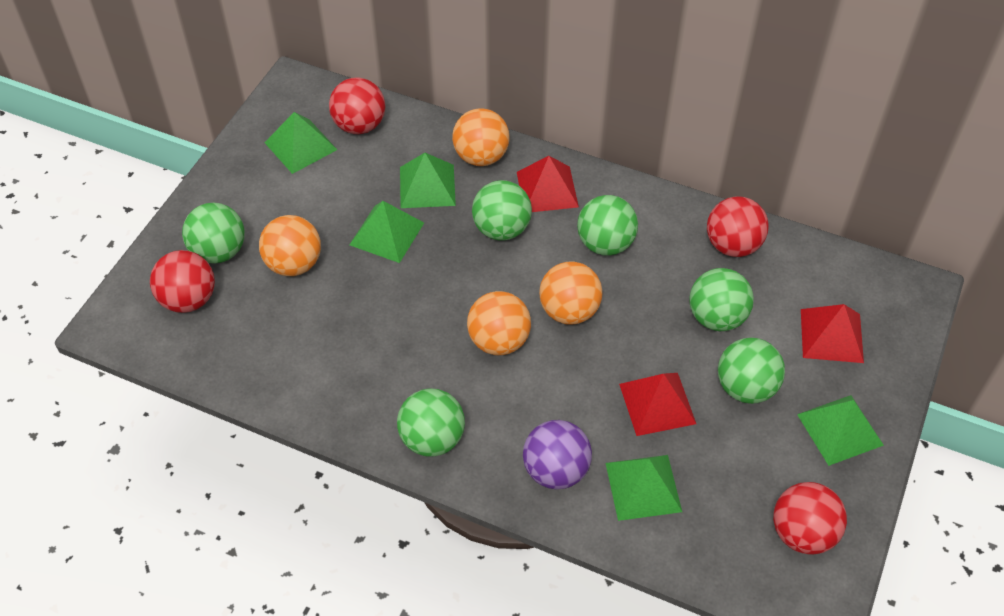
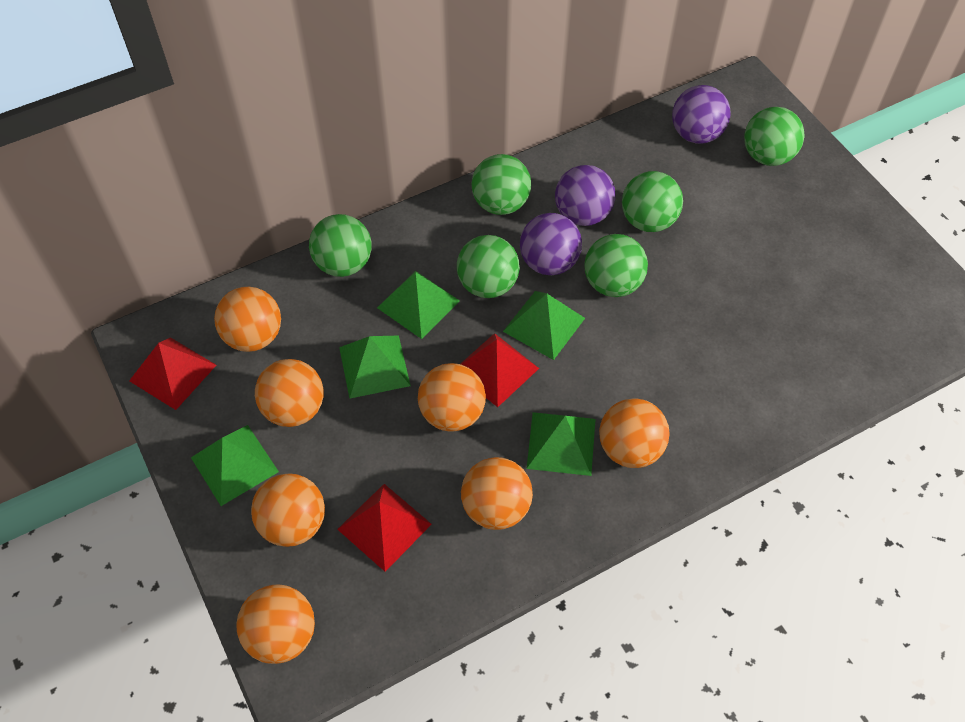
orange ball: [259,215,321,276] [452,108,510,166] [467,291,531,355] [539,261,602,325] = 4 -> [214,287,281,352] [236,585,315,664] [251,473,325,547] [255,359,324,427] [418,363,486,432] [461,457,533,530] [599,398,669,468] = 7
purple ball: [523,420,592,489] = 1 -> [520,213,582,275] [555,165,616,226] [672,85,731,144] = 3
red ball: [150,250,215,313] [329,77,385,134] [707,196,769,257] [773,482,847,555] = 4 -> none = 0

